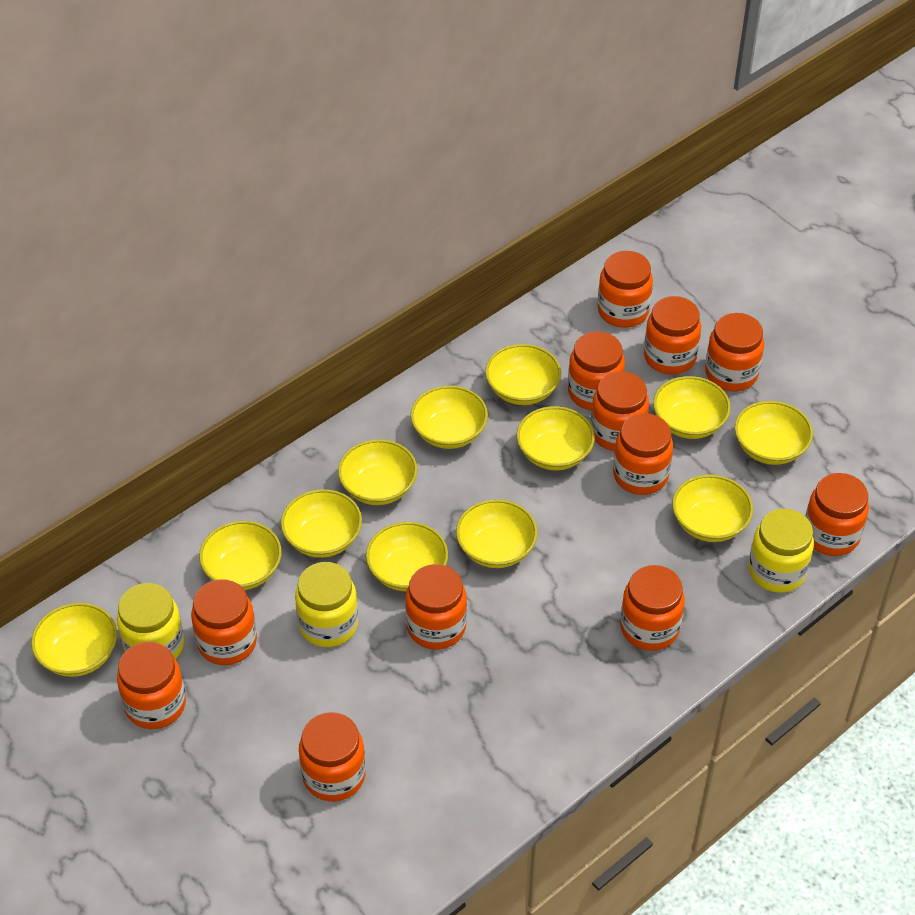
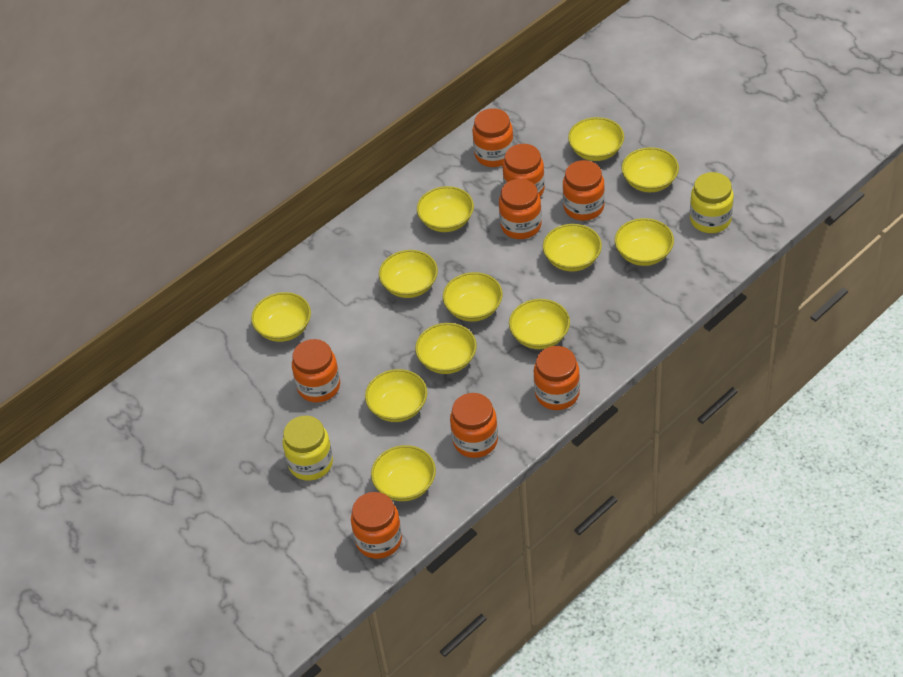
orange jar: [117,642,186,729] [191,579,257,665] [299,712,366,801] [405,564,467,650] [568,331,625,410] [591,371,649,451] [598,251,653,328] [613,413,673,495] [620,565,685,651] [644,296,701,374] [705,313,764,392] [805,473,869,556] = 12 -> [292,339,340,403] [351,492,402,559] [450,393,498,458] [472,108,514,167] [499,179,542,239] [503,144,545,197] [534,346,580,410] [563,160,605,221] = 8
yellow jar: [117,583,184,659] [295,562,358,647] [748,509,814,593] = 3 -> [282,416,333,481] [690,172,734,233] = 2

